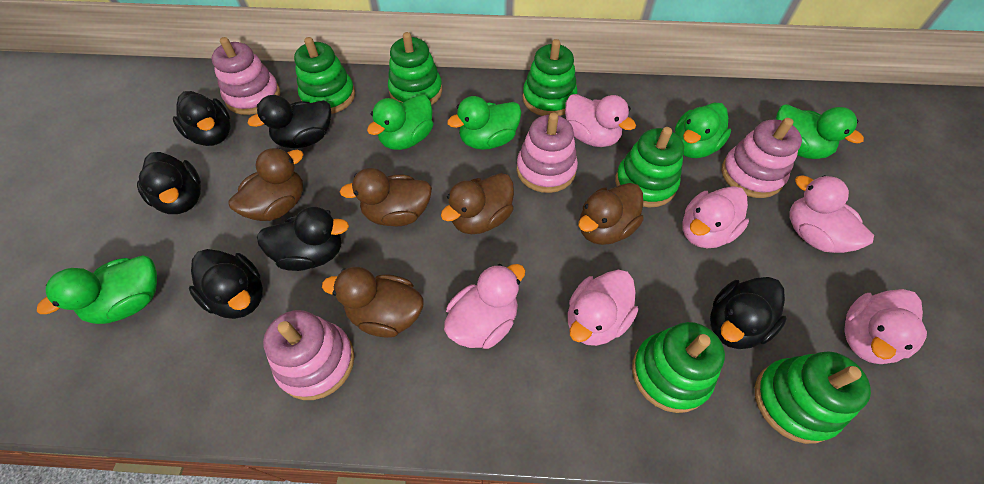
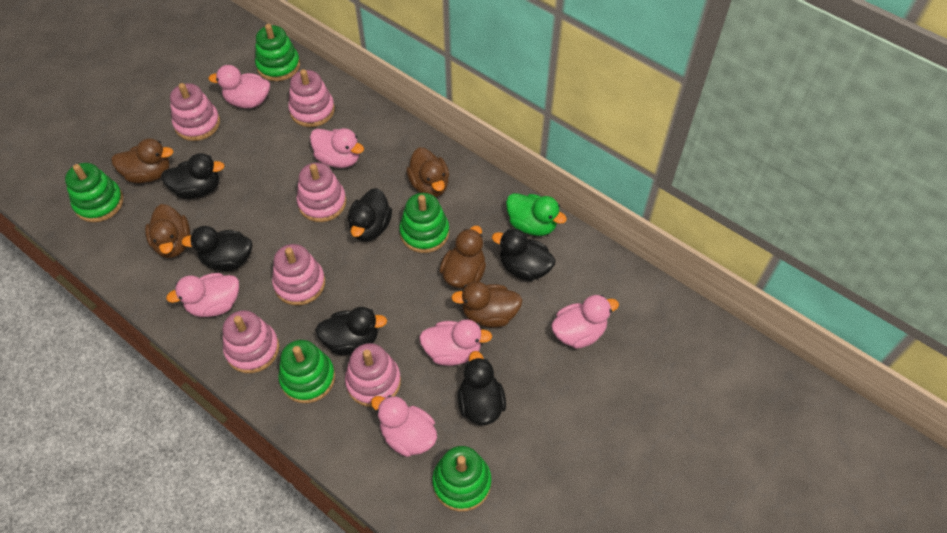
green duck: [37,255,157,324] [367,94,433,150] [447,96,521,150] [675,103,731,158] [775,104,864,159] = 5 -> [506,193,567,236] = 1
green stacking toy: [294,37,355,114] [388,32,442,105] [523,39,578,116] [615,127,684,208] [632,322,725,413] [755,351,871,444] = 6 -> [65,163,124,222] [255,24,300,81] [278,340,335,403] [399,193,449,253] [432,446,491,512] = 5
pink stacking toy: [212,37,280,115] [263,310,355,400] [517,113,578,193] [722,118,802,198] = 4 -> [170,83,220,141] [223,310,279,373] [272,244,325,306] [288,69,335,127] [296,163,346,222] [345,343,401,407] = 6

